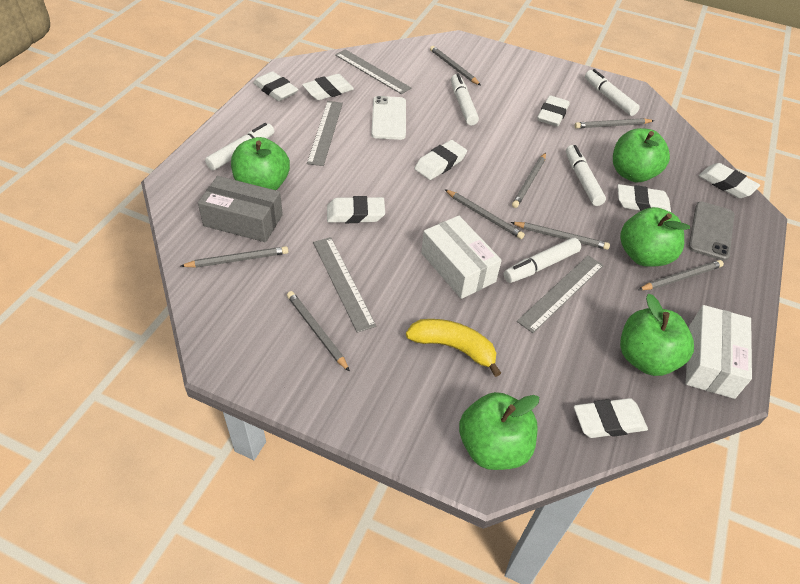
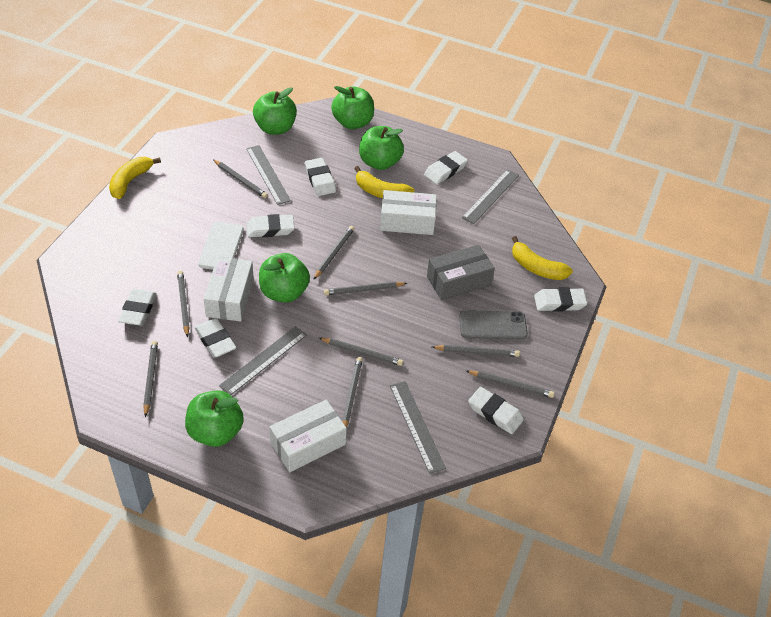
grey pencil: [181,246,288,268] [287,291,350,372] [430,46,481,86] [444,189,525,239] [511,222,610,250] [512,153,546,208] [575,118,654,129] [638,260,724,290] = 8 -> [143,341,158,418] [177,271,190,338] [213,160,268,198] [313,226,355,280] [319,338,403,366] [324,281,407,295] [342,357,363,427] [432,345,520,357] [466,370,555,398] = 9
white box: [421,216,502,299] [686,305,752,399] = 2 -> [204,257,254,322] [270,400,347,472] [380,190,437,235] = 3
white eraser: [253,71,298,101] [302,74,354,100] [327,196,385,223] [414,140,467,180] [537,96,570,127] [574,398,648,438] [618,184,671,212] [699,163,760,198] = 8 -> [118,289,156,326] [194,318,236,358] [247,214,295,237] [305,158,336,196] [424,151,468,184] [468,387,524,434] [534,287,587,312] = 7
white marker: [205,123,274,170] [451,74,479,126] [504,237,581,283] [566,145,606,206] [585,69,640,116] = 5 -> none = 0
yellow banana: [406,319,501,377] = 1 -> [109,157,161,199] [354,166,414,198] [512,236,573,280] = 3

